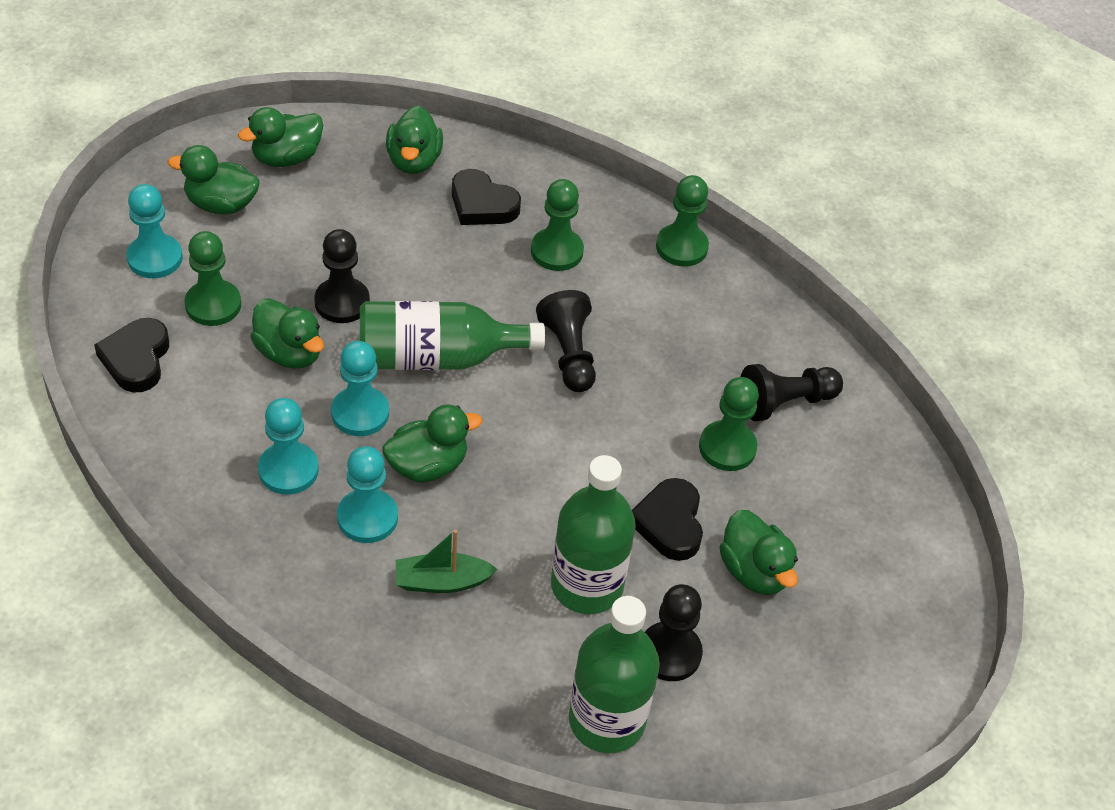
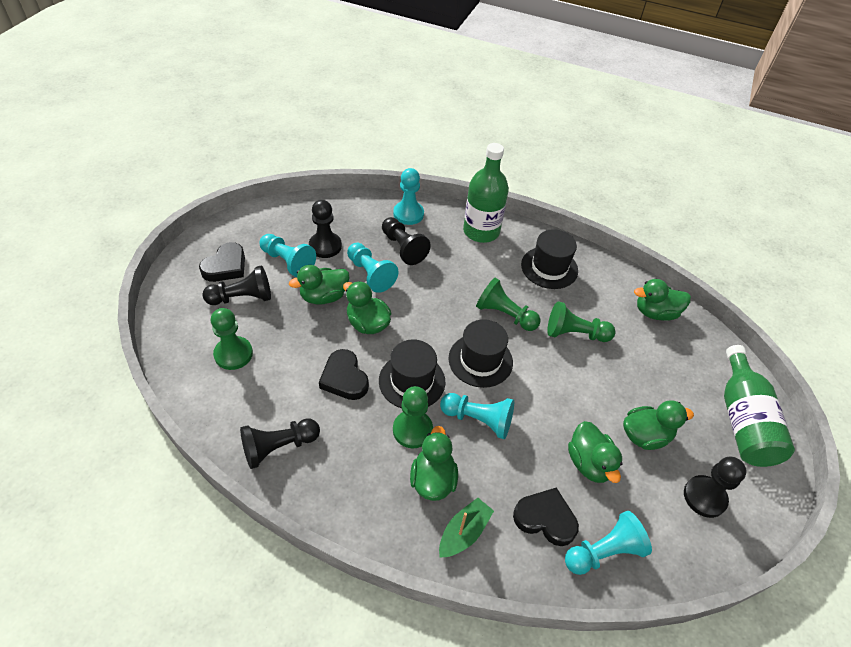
black hat: none = 0 -> [379,339,445,408] [449,319,513,388] [521,229,578,289] = 3
black pawn: [314,229,370,323] [536,290,596,392] [645,584,703,681] [741,364,843,421] = 4 -> [202,266,271,305] [240,419,320,469] [309,200,342,258] [382,217,431,265] [684,457,747,518] = 5
green bottle: [360,301,545,370] [551,455,636,614] [569,596,660,753] = 3 -> [463,143,509,243] [724,345,795,467] = 2
turquoise pawn: [126,184,183,278] [258,398,319,495] [331,341,389,436] [337,446,398,543] = 4 -> [259,234,316,277] [347,243,399,293] [393,168,424,225] [440,393,514,439] [565,511,652,575] = 5

